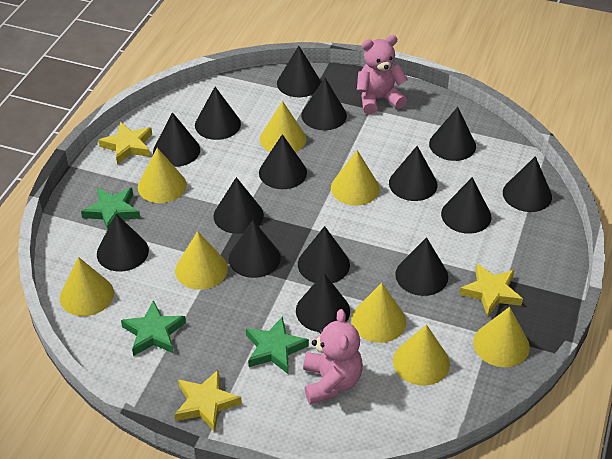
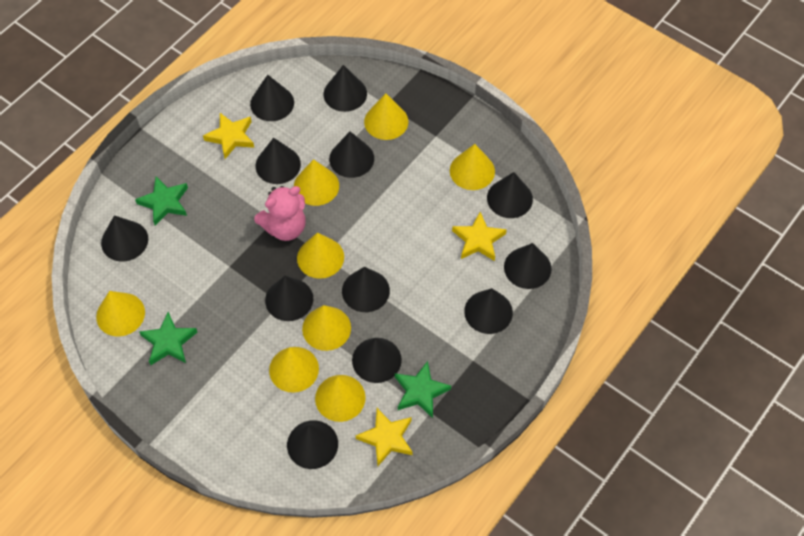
black cone: [97,214,149,272] [153,112,200,167] [195,87,241,140] [214,177,264,234] [228,220,281,278] [259,134,307,189] [277,46,321,97] [296,273,350,332] [298,226,350,283] [301,78,347,130] [389,146,438,201] [395,237,448,296] [429,107,476,161] [441,177,492,234] [503,156,552,212] = 15 -> [101,215,148,261] [250,75,294,121] [255,138,301,184] [265,276,313,321] [287,420,338,469] [323,65,367,112] [329,131,374,178] [342,267,390,312] [352,338,402,383] [464,288,513,334] [487,172,533,218] [504,243,552,289] = 12
pink teddy bear: [303,309,363,404] [357,35,408,114] = 2 -> [254,186,306,241] = 1

